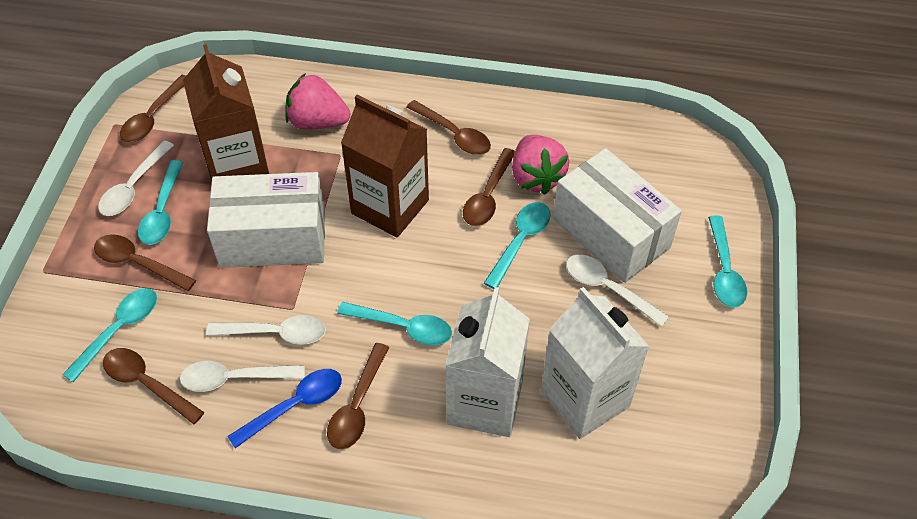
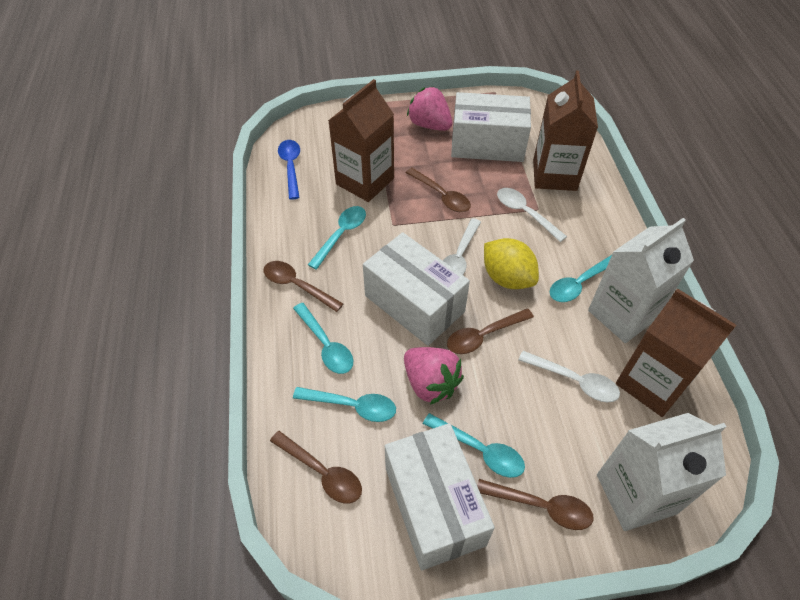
brown carton: [183,44,269,181] [341,95,429,238] = 2 -> [328,79,394,202] [533,71,598,191] [616,288,736,417] = 3
brown spoon: [94,234,196,291] [103,348,205,424] [120,75,186,142] [327,343,389,449] [406,100,491,155] [463,148,515,226] = 6 -> [263,261,343,312] [270,431,362,503] [406,168,471,212] [447,308,534,354] [477,479,594,530] = 5
white box: [207,172,325,268] [553,148,682,283] = 2 -> [363,232,470,346] [385,423,495,570] [451,92,531,162] = 3
white spoon: [98,140,174,216] [180,361,305,392] [206,315,326,345] [566,254,669,327] = 4 -> [443,218,481,275] [497,188,567,242] [518,351,620,403] = 3
yellow lemon: none = 0 -> [484,238,539,289] = 1

